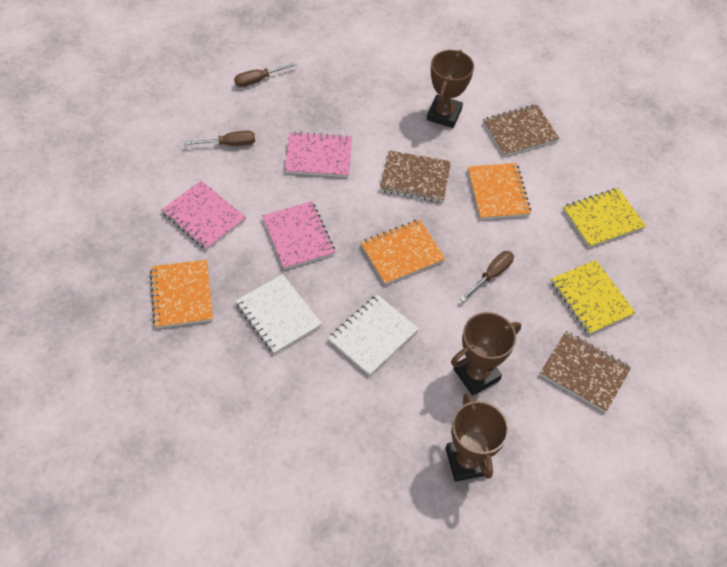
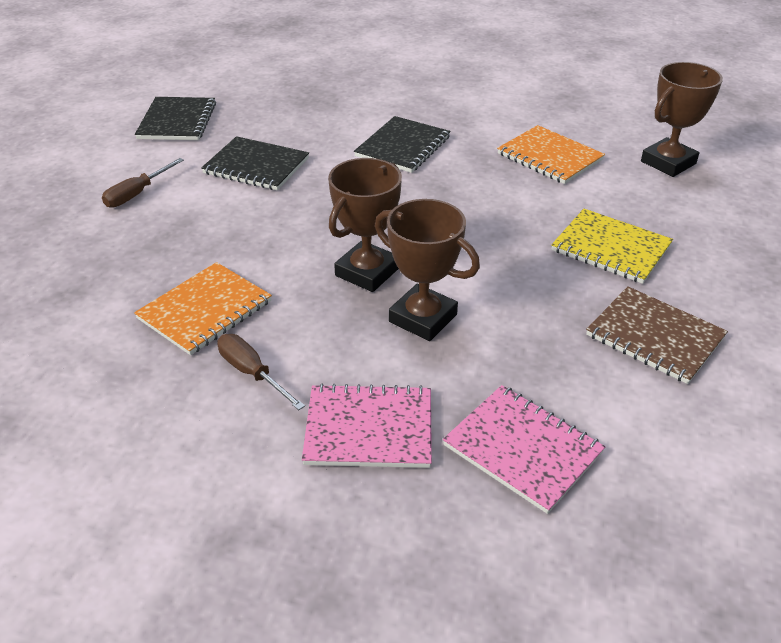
black notebook: none = 0 -> [135,97,216,140] [201,136,309,191] [354,116,450,173] = 3
brown notebook: [380,150,451,202] [483,104,560,156] [540,331,631,412] = 3 -> [586,287,728,384] = 1
brown screwdriver: [184,131,255,146] [234,62,298,87] [460,251,514,302] = 3 -> [102,158,184,208] [217,334,305,410] = 2
orange notebook: [150,259,213,328] [360,219,445,285] [468,163,531,220] = 3 -> [134,262,272,355] [497,125,605,184] = 2
pink notebook: [162,181,246,250] [262,201,335,270] [285,132,352,177] = 3 -> [302,384,432,468] [443,385,605,514] = 2
white notebook: [235,274,322,354] [328,294,419,376] = 2 -> none = 0
yellow notebook: [551,260,636,335] [563,188,646,248] = 2 -> [551,209,673,284] = 1

